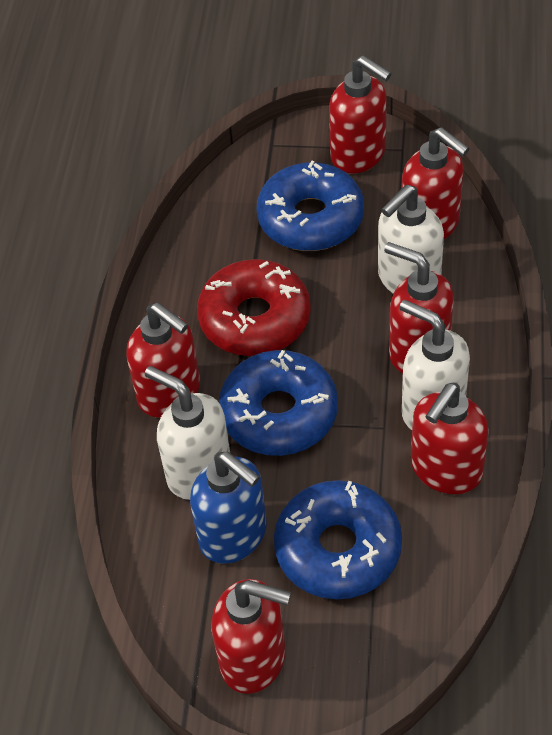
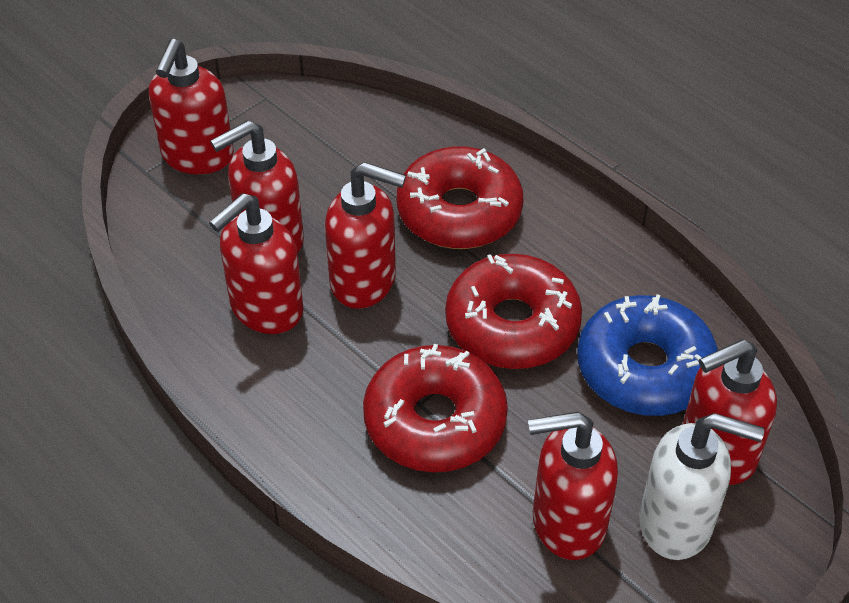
blue donut: [219,350,338,456] [256,161,364,251] [274,480,402,599] = 3 -> [577,294,718,416] = 1
blue soap dispenser: [190,452,267,564] = 1 -> none = 0
red donut: [197,259,311,356] = 1 -> [363,344,508,472] [396,146,523,249] [445,254,582,369] = 3
white soap dispenser: [145,366,230,500] [378,184,444,294] [399,299,470,430] = 3 -> [639,413,765,560] = 1

